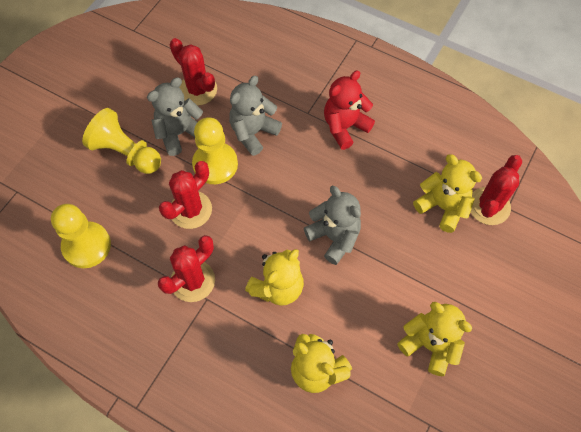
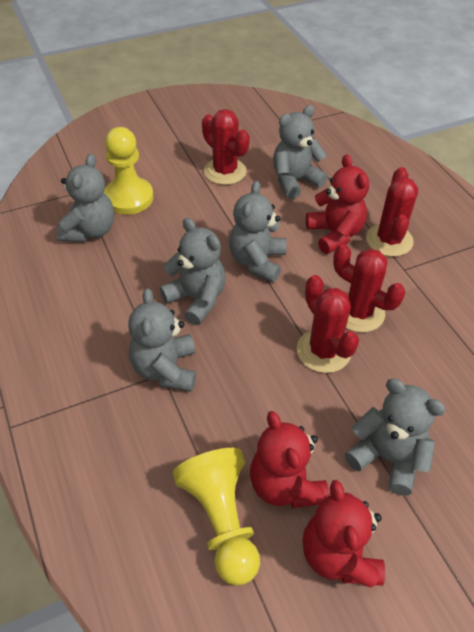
grey teddy bear: [147,77,203,156] [229,76,282,156] [304,186,361,265] = 3 -> [56,154,114,242] [128,288,196,392] [160,218,226,325] [229,181,286,282] [273,105,328,199] [345,378,445,495] = 6
red teddy bear: [324,70,375,150] = 1 -> [250,411,330,508] [303,480,385,587] [306,154,369,254] = 3
yellow pawn: [51,204,111,268] [82,108,161,174] [192,117,238,184] = 3 -> [104,127,153,215] [173,448,260,586] = 2
yellow teddy bear: [245,249,304,306] [291,334,352,393] [397,302,472,376] [413,154,482,233] = 4 -> none = 0

